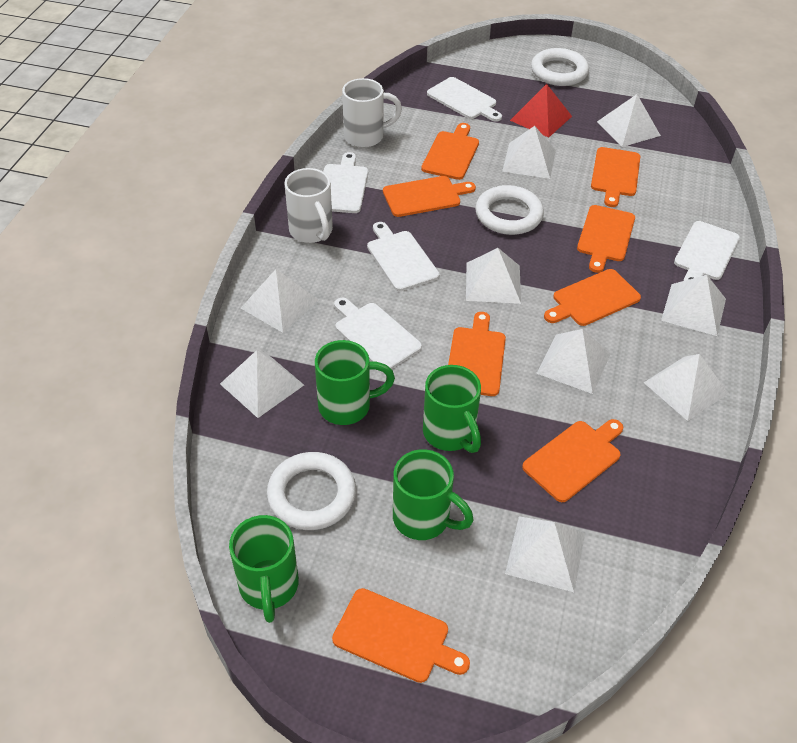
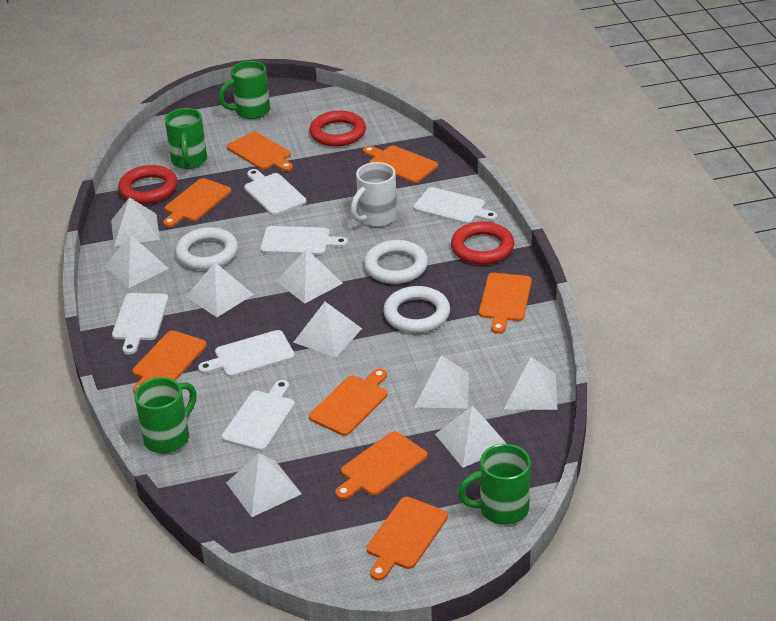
red pyramid: [510,84,572,138] = 1 -> none = 0
red ring: none = 0 -> [118,165,177,204] [309,111,366,147] [451,222,514,265] = 3
white cutting board: [323,152,368,213] [334,298,422,369] [367,222,440,291] [427,77,502,122] [674,221,740,281] = 5 -> [112,293,169,354] [198,330,295,377] [222,380,295,451] [244,169,307,216] [260,226,348,255] [413,187,498,224] = 6
white mug: [284,168,333,243] [342,78,402,148] = 2 -> [351,162,397,227] = 1

